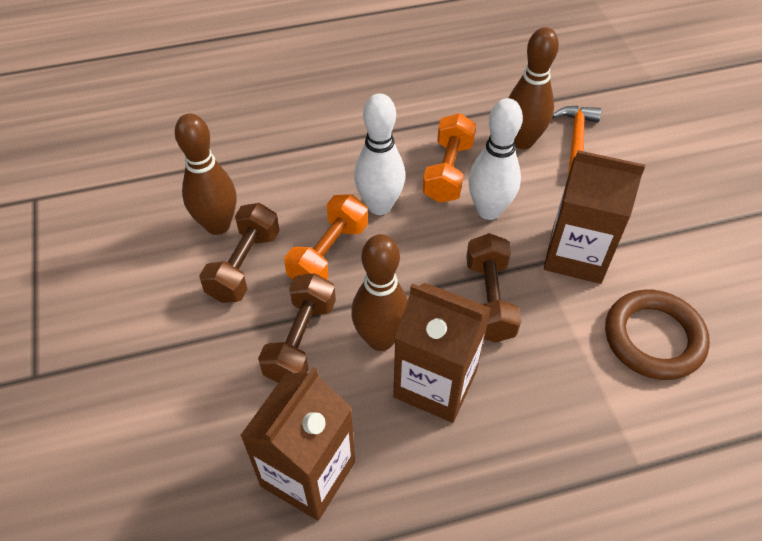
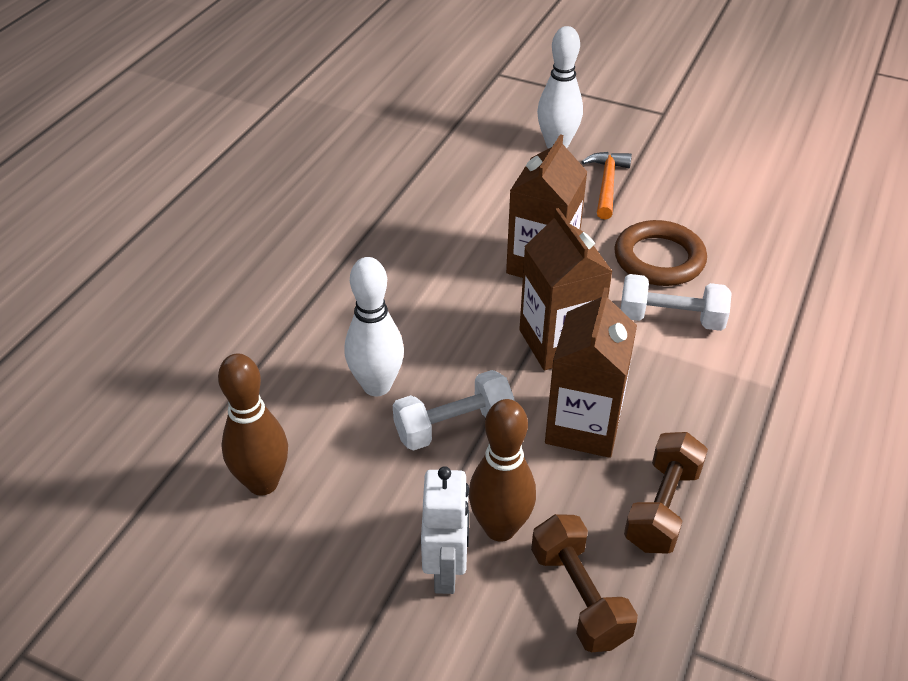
brown bowling pin: [175,114,236,235] [351,234,408,351] [509,27,559,149] = 3 -> [218,353,288,496] [469,399,536,542] = 2
brown dumbbell: [199,203,280,303] [258,273,336,383] [466,233,521,343] = 3 -> [531,514,638,652] [624,432,708,554] = 2
orange dumbbell: [284,194,368,280] [422,113,476,203] = 2 -> none = 0
white dumbbell: none = 0 -> [393,370,514,451] [621,274,732,331] = 2
white robot: none = 0 -> [421,466,469,594] = 1

